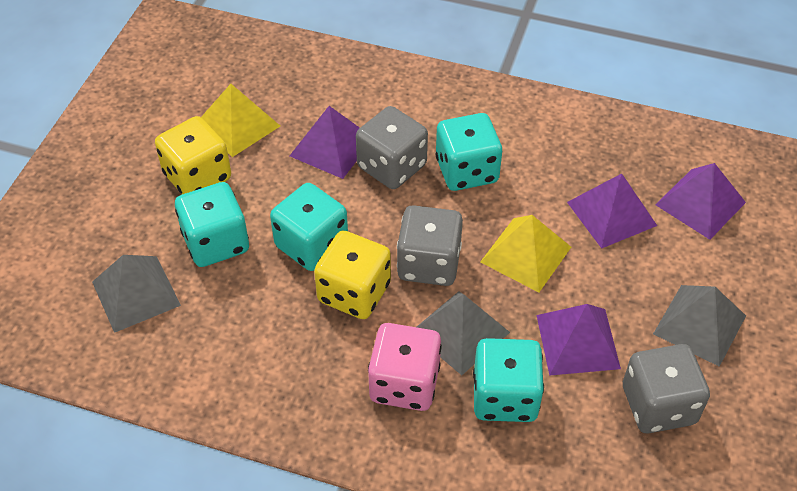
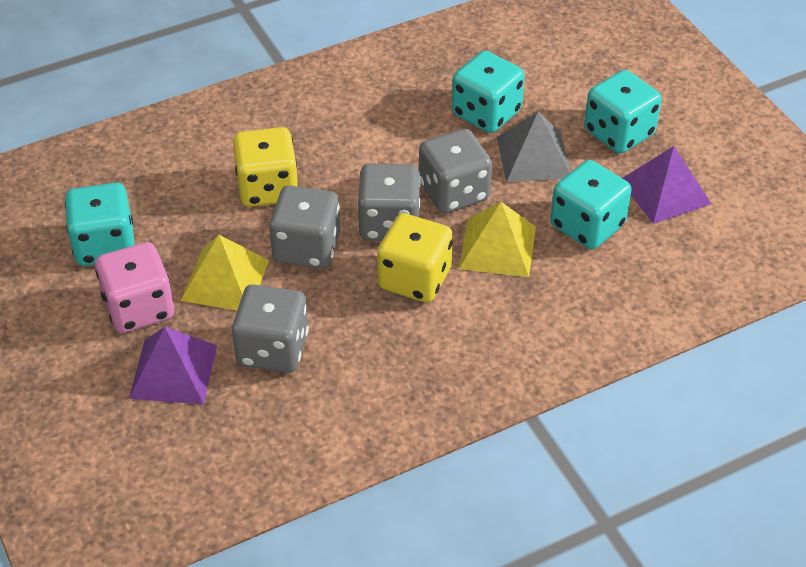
grey dice: [356,106,428,189] [397,205,463,286] [623,344,710,434] = 3 -> [232,284,309,373] [269,185,340,269] [357,164,421,241] [419,129,492,214] = 4
grey pyramid: [92,255,181,333] [417,291,510,375] [653,285,746,367] = 3 -> [497,111,570,183] = 1
purple pyramid: [290,106,360,179] [537,304,621,376] [567,173,657,249] [655,163,746,240] = 4 -> [129,327,217,404] [622,146,712,224] = 2

